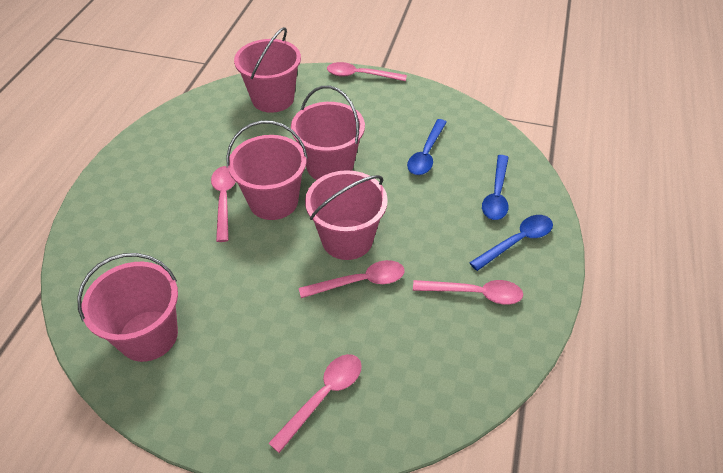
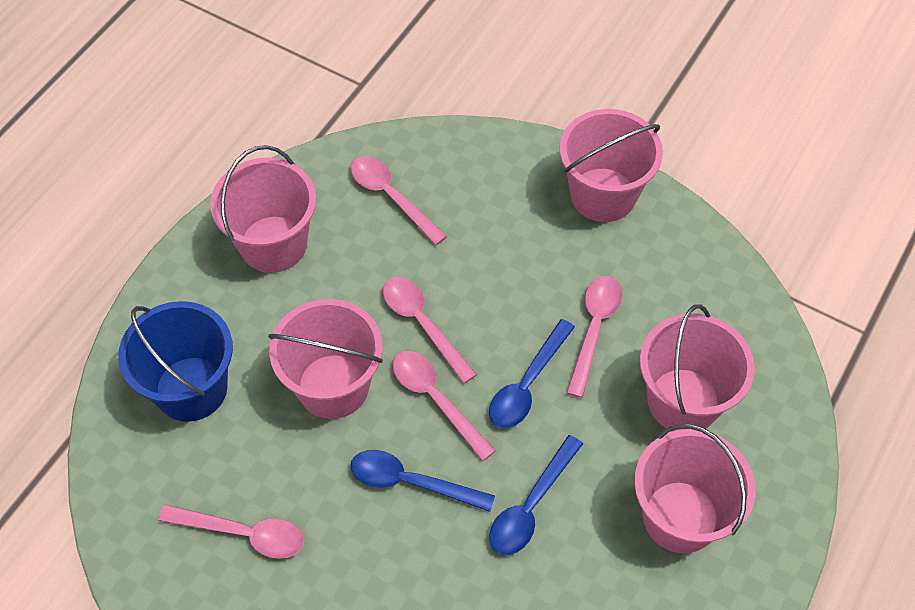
blue bucket: none = 0 -> [118,301,233,422] = 1

